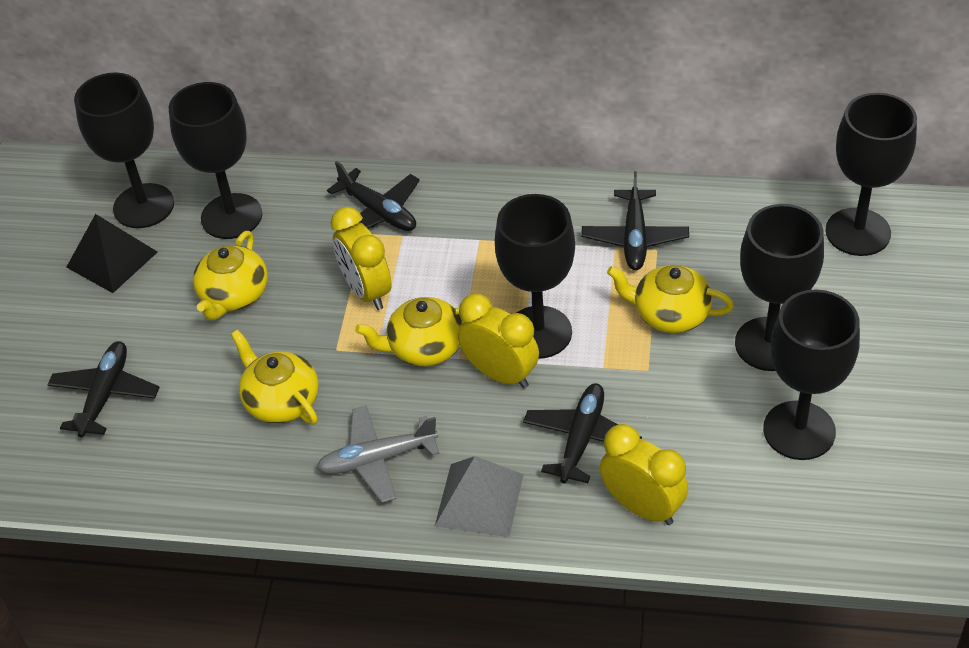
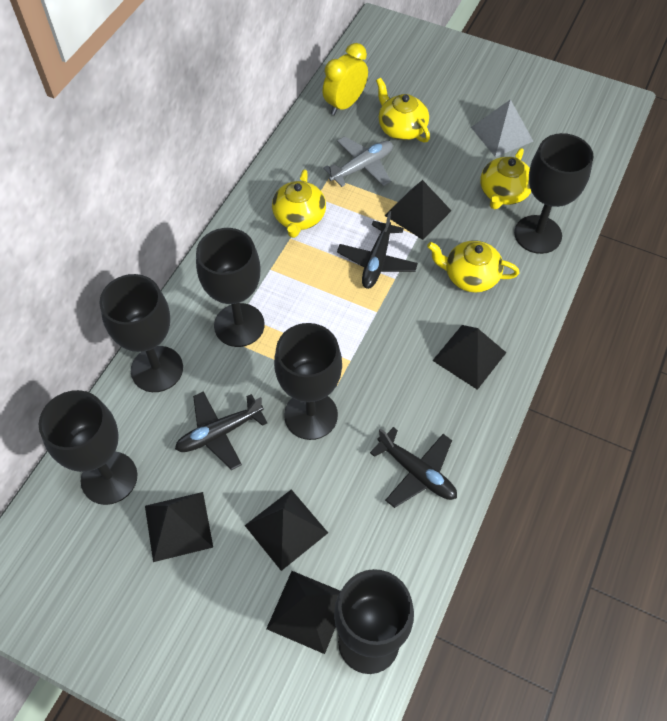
black plane: [47,341,160,438] [327,161,420,231] [523,383,642,483] [582,171,689,270] = 4 -> [175,391,267,470] [337,211,418,289] [370,427,457,508] = 3
black pyramid: [66,214,157,293] = 1 -> [145,492,213,562] [245,490,328,571] [266,571,341,654] [384,180,451,240] [432,325,506,390] = 5
yellow clock: [331,207,392,310] [458,293,539,388] [599,424,688,525] = 3 -> [322,43,368,115] = 1

